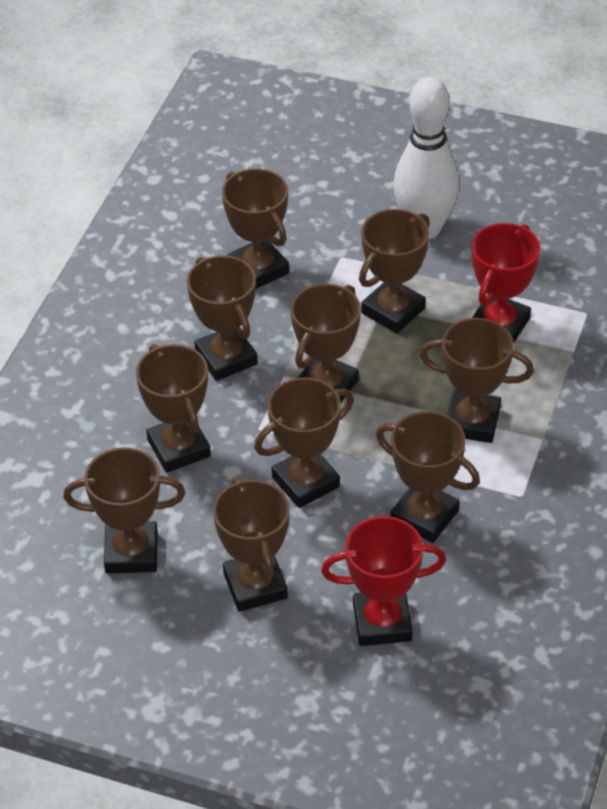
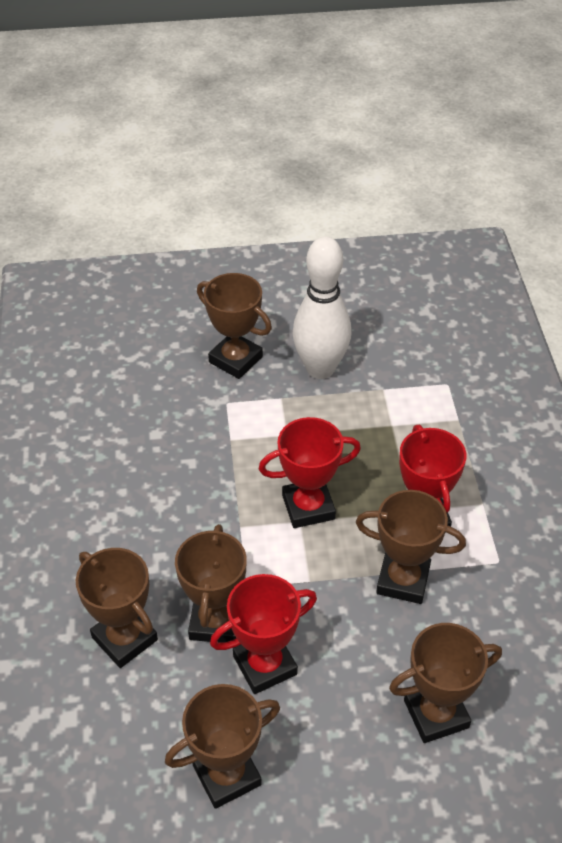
brown trophy: [63,447,185,574] [136,344,211,473] [187,255,258,381] [213,477,290,612] [222,168,289,289] [254,377,354,508] [291,284,361,402] [359,209,430,333] [376,411,480,543] [420,318,534,443] = 10 -> [76,548,158,668] [165,684,280,809] [175,524,247,643] [197,273,272,379] [356,490,466,604] [389,623,502,743] = 6
red trophy: [321,516,446,646] [472,223,540,342] = 2 -> [210,574,317,694] [258,417,361,528] [399,425,466,527] = 3

